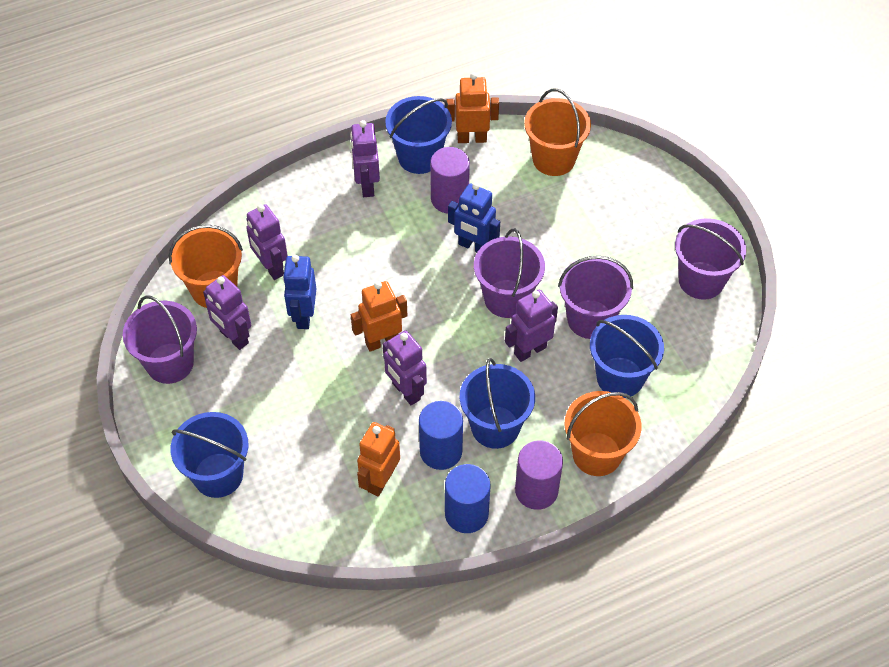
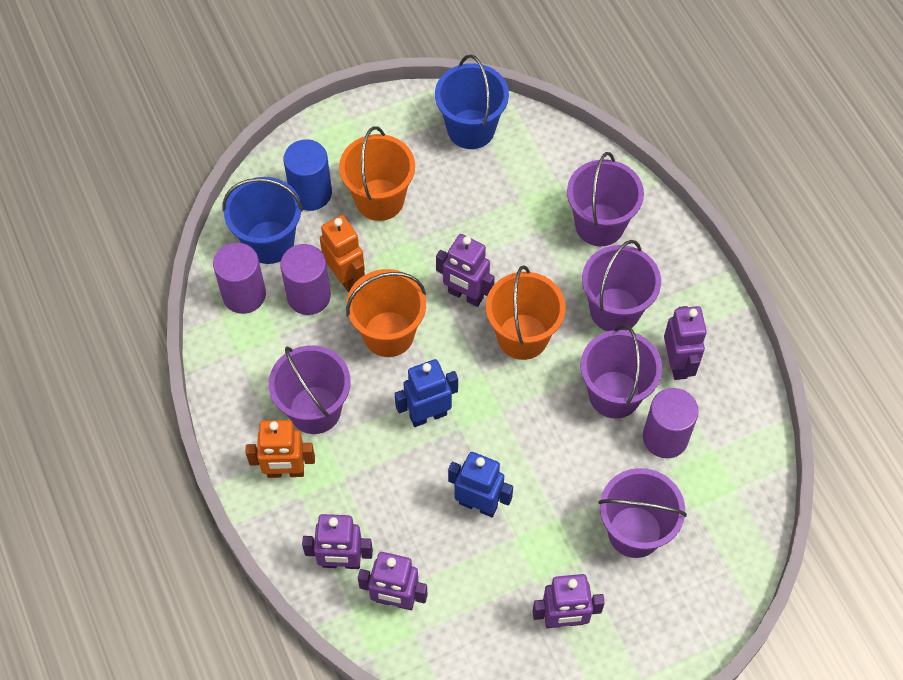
blue bucket: [170,412,249,498] [385,96,452,174] [460,358,535,449] [590,315,664,398] = 4 -> [222,177,303,264] [435,54,509,149] = 2
blue cylinder: [419,401,463,470] [445,464,490,533] = 2 -> [284,139,332,211] = 1
orange robot: [351,281,408,352] [357,422,400,497] [446,72,499,143] = 3 -> [245,420,315,478] [320,215,365,293] = 2
purple bucket: [123,295,197,384] [474,229,545,318] [558,256,633,339] [675,218,746,300] = 4 -> [269,345,351,434] [567,152,644,246] [580,324,662,418] [582,240,661,331] [598,468,687,558] = 5
purple cylinder: [430,147,470,213] [515,440,563,510] = 2 -> [213,243,266,314] [280,244,331,315] [643,388,699,458] = 3

